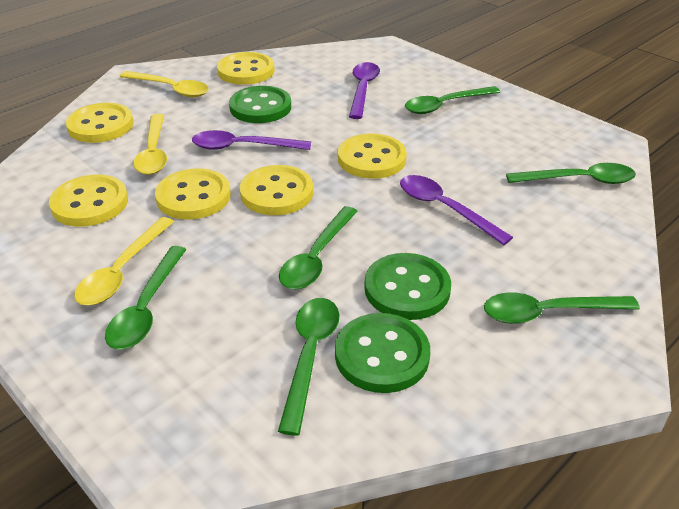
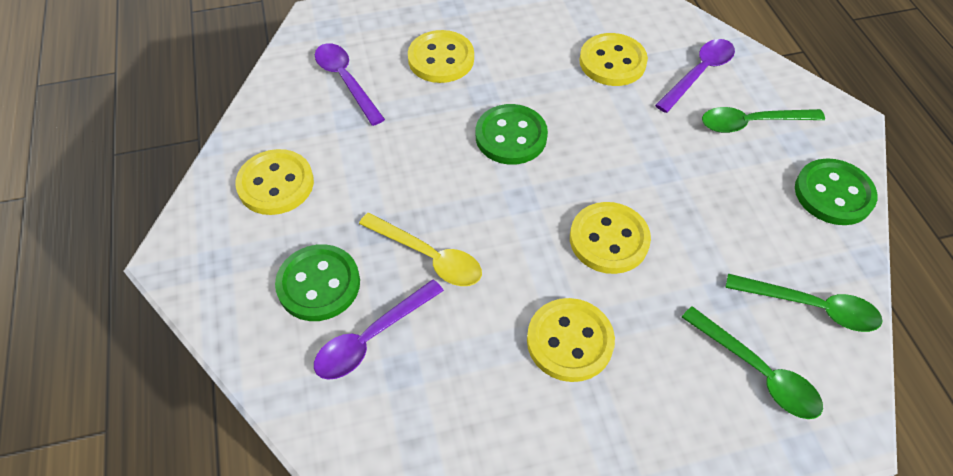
green spoon: [105,246,187,350] [278,298,339,436] [279,206,358,290] [405,86,500,114] [484,292,640,324] [506,163,636,184] = 6 -> [682,306,823,419] [702,107,825,133] [725,274,883,332] = 3
yellow button: [49,175,128,227] [66,103,134,143] [155,169,231,219] [217,52,275,85] [240,165,313,215] [338,134,407,179] = 6 -> [235,149,314,215] [408,30,474,83] [527,298,615,382] [570,202,651,274] [579,33,648,86] = 5
yellow spoon: [74,217,174,305] [120,71,209,97] [134,114,167,175] = 3 -> [359,213,482,286] = 1

